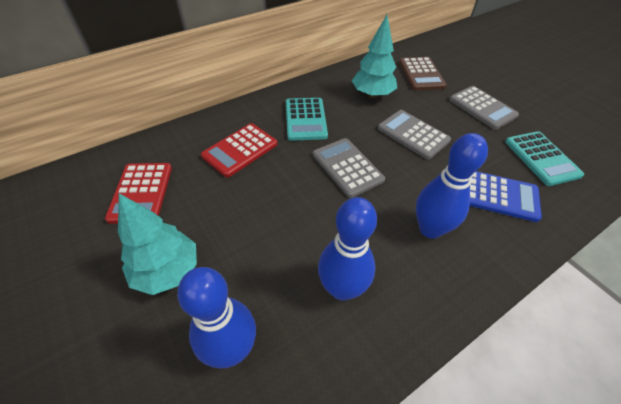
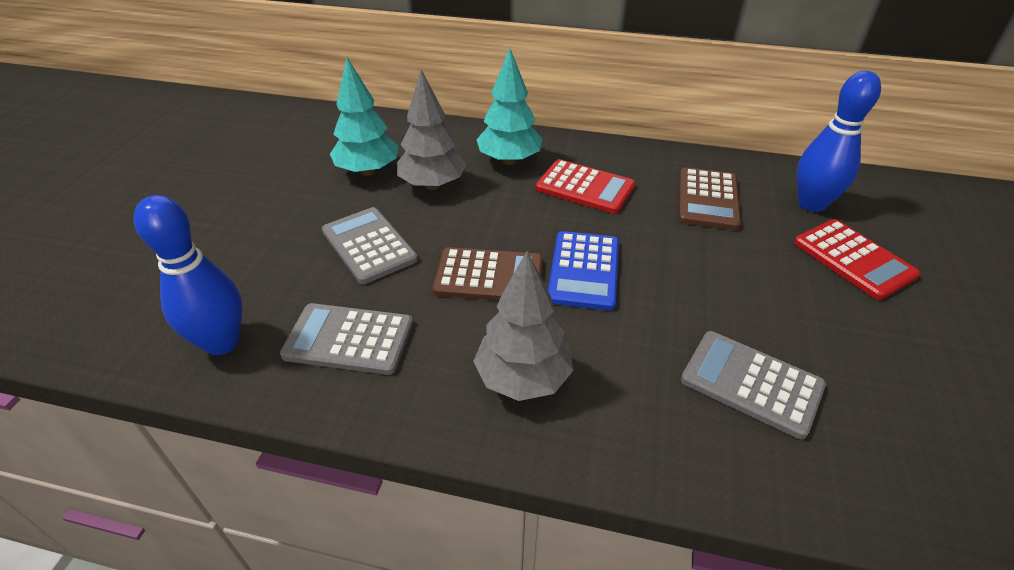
blue bowling pin: [177,267,256,369] [318,197,377,301] [416,133,488,239] = 3 -> [134,195,242,355] [797,71,881,212] = 2
brown calculator: [399,57,447,90] = 1 -> [432,247,543,301] [679,167,741,230] = 2
grey tree: none = 0 -> [397,69,466,190] [473,251,573,401] = 2
turquoise calculator: [286,98,328,141] [505,131,584,186] = 2 -> none = 0

